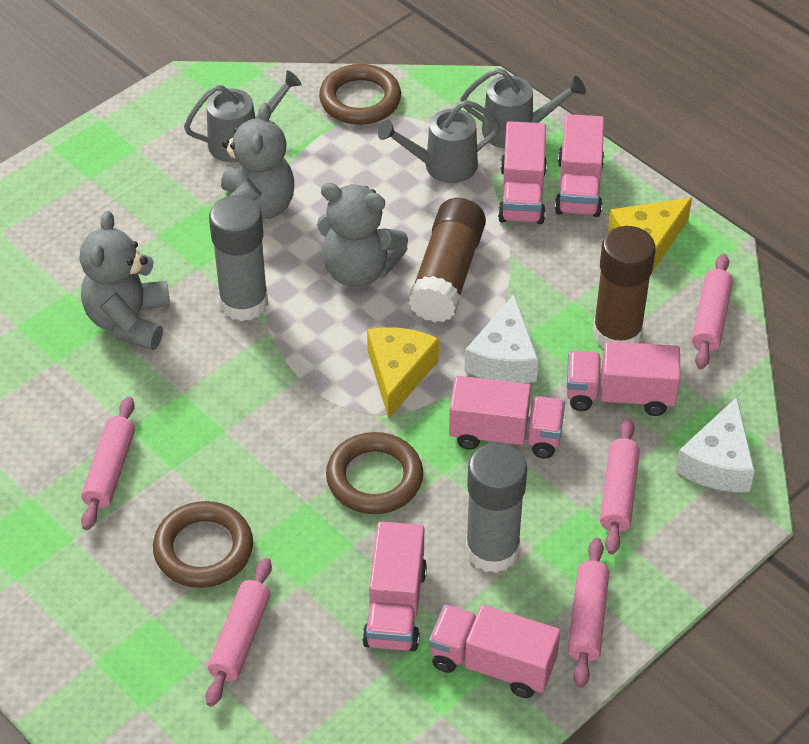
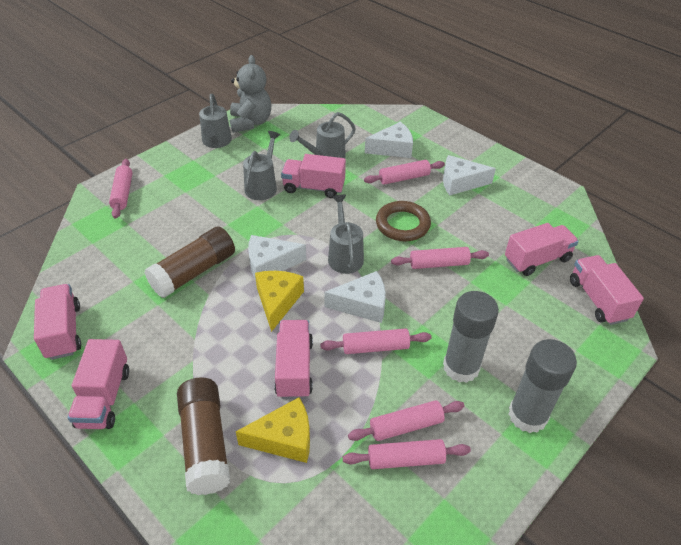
brown ring: [153,501,253,588] [319,64,401,125] [326,432,423,514] = 3 -> [376,201,431,241] = 1
grey teddy bear: [80,211,170,350] [221,102,294,219] [317,183,408,287] = 3 -> [230,55,272,133] = 1
grey watering can: [184,70,302,162] [378,100,500,183] [460,68,586,148] = 3 -> [199,94,232,148] [243,131,280,200] [289,112,356,158] [328,195,364,274] = 4
pink rolling pin: [81,397,135,530] [206,558,272,707] [568,538,609,688] [600,418,640,554] [692,254,733,369] = 5 -> [109,159,133,219] [320,328,432,354] [343,439,471,469] [348,400,465,441] [364,160,445,185] [391,247,489,269] = 6
white cheese: [465,295,538,383] [675,397,755,492] = 2 -> [248,235,306,280] [324,271,386,323] [365,122,413,158] [443,155,496,196] = 4

